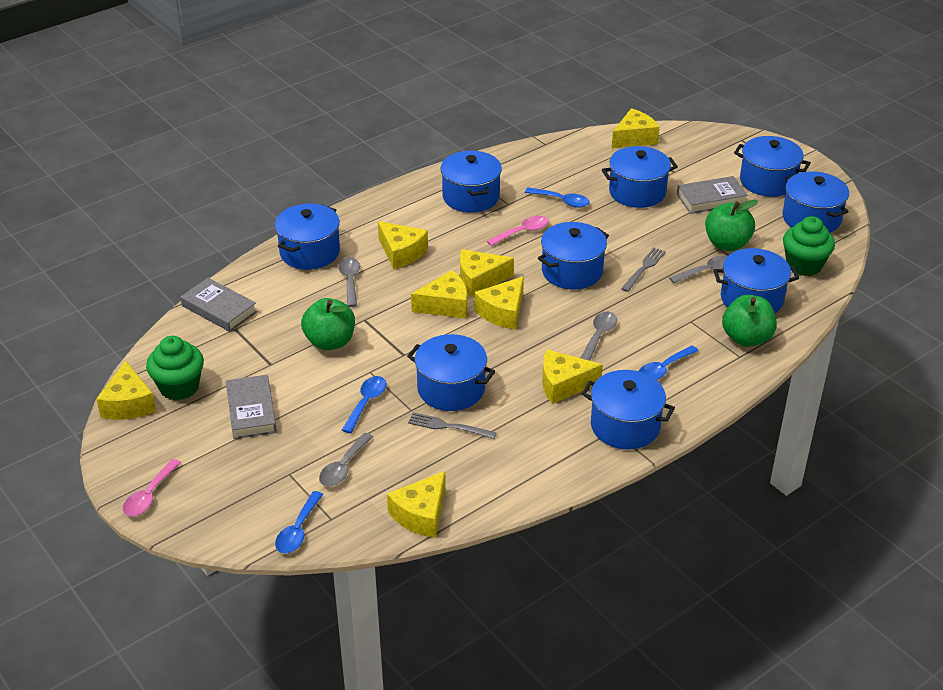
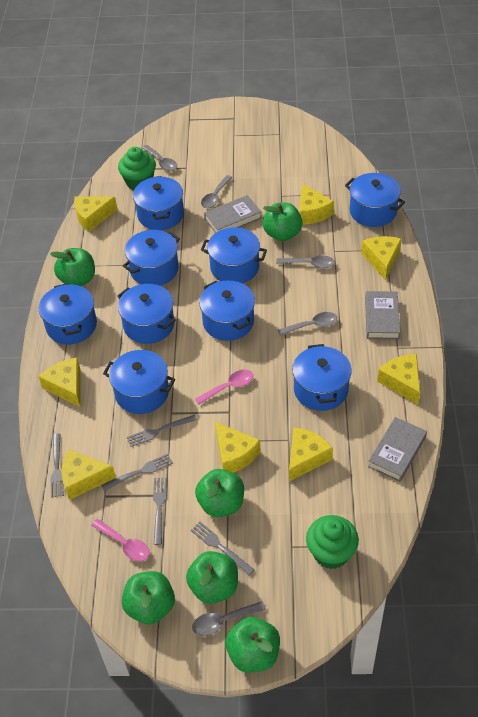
blue spoon: [275,491,323,553] [342,376,387,433] [525,188,590,208] [639,345,698,380] = 4 -> none = 0
green apple: [301,298,355,350] [705,200,758,251] [722,295,777,347] = 3 -> [50,248,95,286] [122,571,175,624] [186,551,238,604] [195,469,244,517] [225,617,280,673] [263,203,302,241] = 6
grey fork: [408,412,497,439] [621,248,666,292] = 2 -> [51,434,64,497] [101,454,173,491] [127,415,197,447] [153,477,167,545] [191,522,254,575] = 5
grey spoon: [319,433,373,486] [338,257,360,307] [581,311,617,361] [669,255,728,283] = 4 -> [142,145,177,171] [192,601,266,636] [201,175,232,208] [276,255,335,269] [278,312,337,336] = 5

